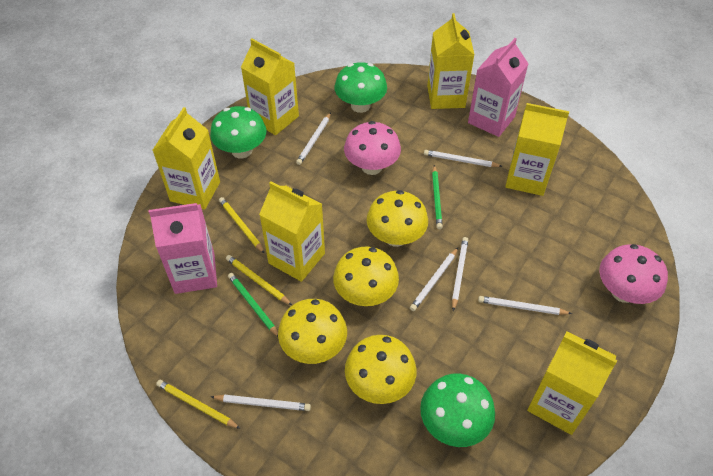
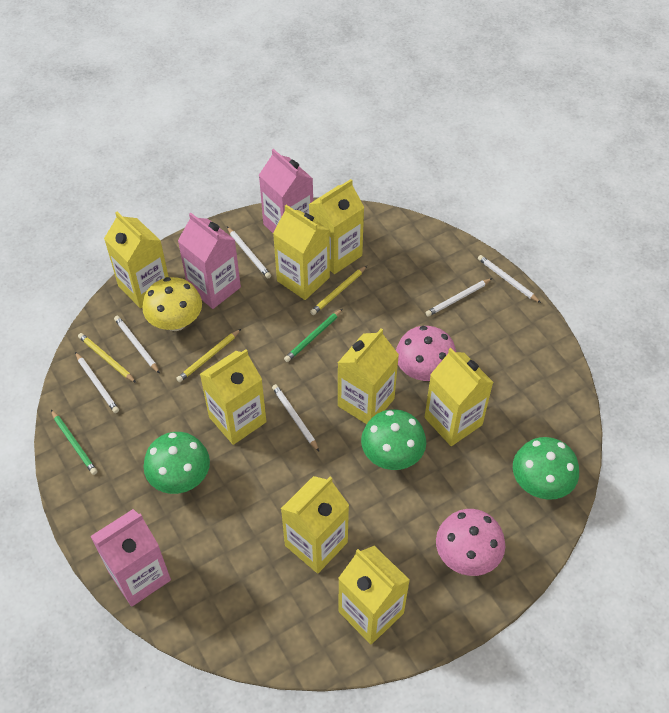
pink carton: [149,203,217,294] [468,38,529,137] = 2 -> [90,509,171,607] [178,213,241,309] [259,149,313,233] = 3
yellow carton: [153,107,220,210] [241,39,299,135] [259,181,325,282] [427,13,474,109] [505,103,569,196] [527,331,617,435] = 6 -> [104,212,169,308] [200,349,267,445] [273,205,330,300] [281,476,349,574] [309,179,364,274] [338,328,399,424] [338,546,410,644] [424,348,493,446] = 8
yellow mushroom: [278,299,347,364] [333,247,399,306] [345,335,417,404] [367,190,428,247] = 4 -> [142,277,202,331] = 1

